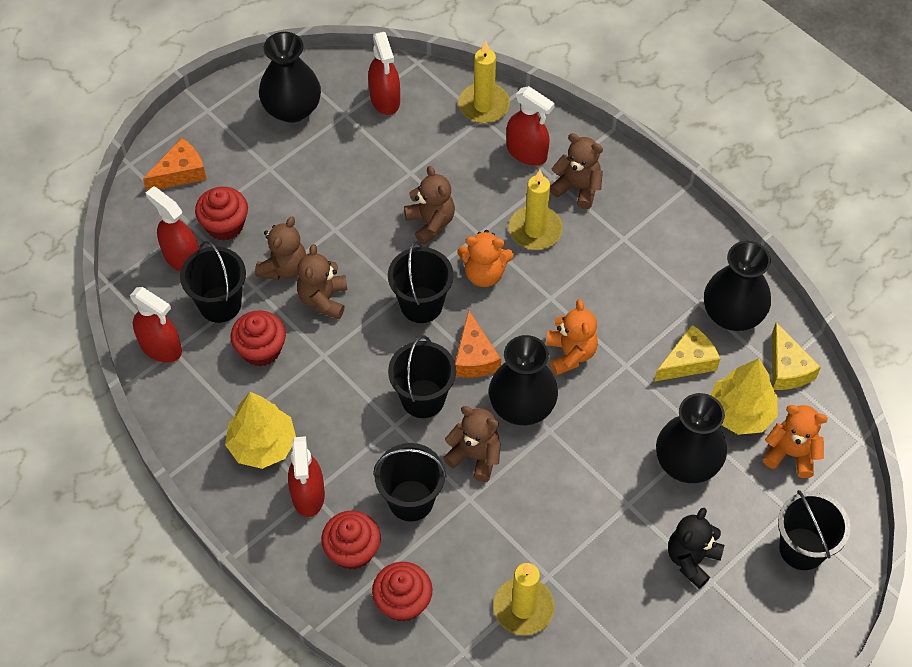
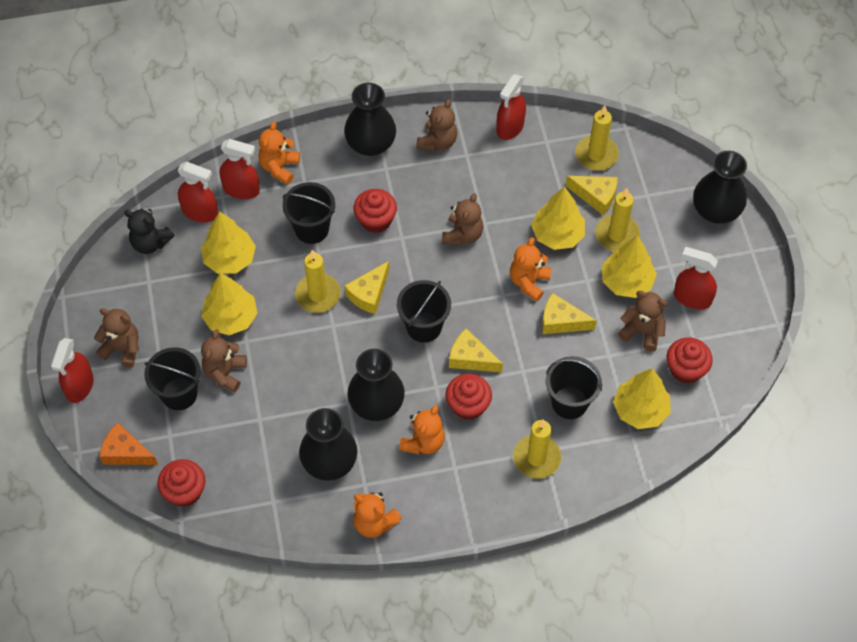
black bucket: [180,241,246,323] [373,443,446,521] [388,241,453,323] [388,335,456,418] [778,490,850,570] = 5 -> [144,347,201,410] [283,182,335,244] [397,280,451,343] [546,356,602,419] = 4
orange cheese: [143,138,207,191] [455,310,501,377] = 2 -> [99,423,158,465] = 1
orange teddy bear: [457,230,514,287] [546,299,598,376] [763,405,828,478] = 3 -> [258,122,300,185] [353,492,402,538] [399,405,445,454] [510,237,552,302] = 4
yellow candle: [458,41,510,123] [493,563,555,635] [509,170,563,250] = 3 -> [295,250,341,313] [513,419,561,479] [575,105,619,171] [595,188,640,251] = 4
yellow cheese: [654,325,720,382] [772,322,821,390] = 2 -> [344,261,389,314] [449,328,503,373] [542,293,597,334] [566,176,618,215] = 4
yellow tree: [225,392,296,469] [711,358,778,435] = 2 -> [201,211,256,274] [201,273,257,335] [531,187,585,250] [602,235,657,298] [613,369,671,429] = 5

